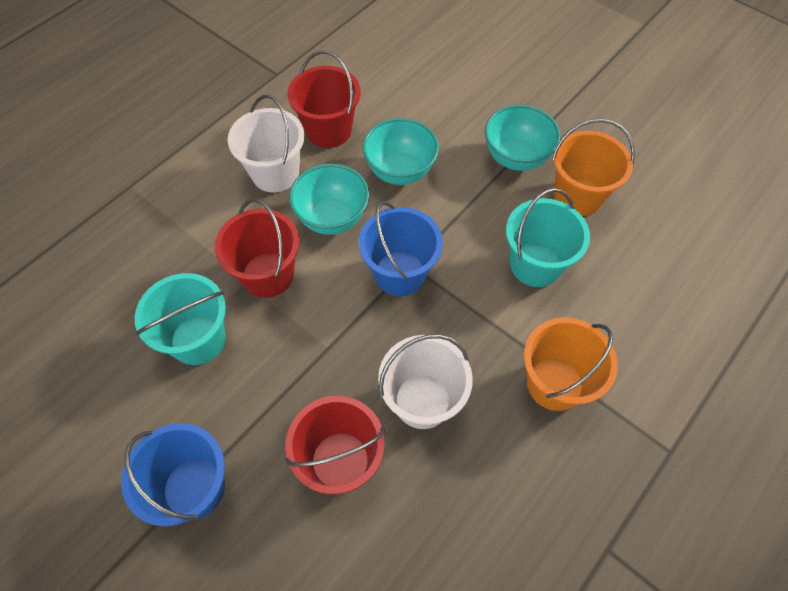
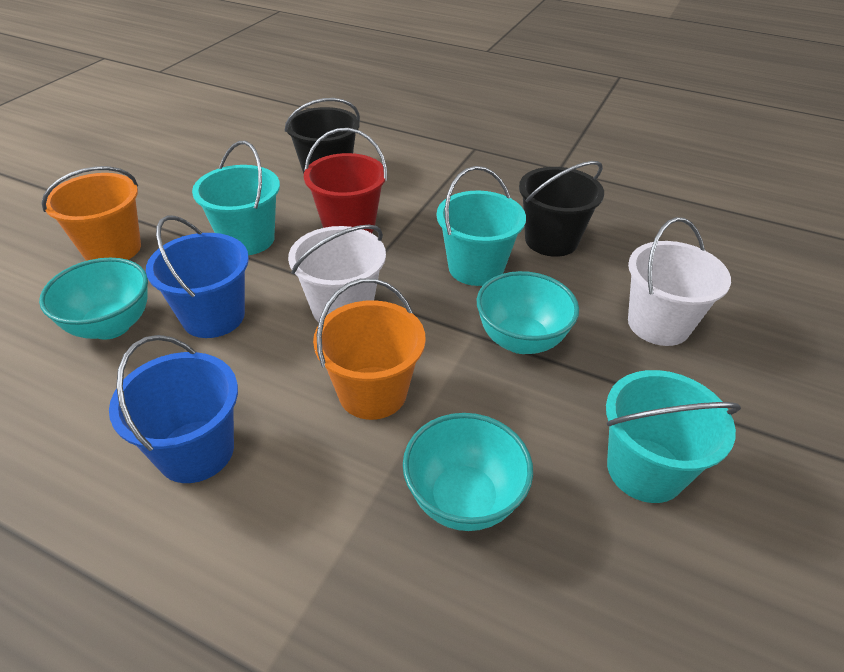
black bucket: none = 0 -> [285,98,360,174] [519,161,604,257] = 2
red bucket: [214,199,299,298] [285,396,385,494] [288,51,361,148] = 3 -> [304,128,387,233] = 1
turquoise bucket: [135,273,226,365] [506,188,590,287] = 2 -> [192,141,280,255] [437,166,526,286] [606,370,741,503] = 3

